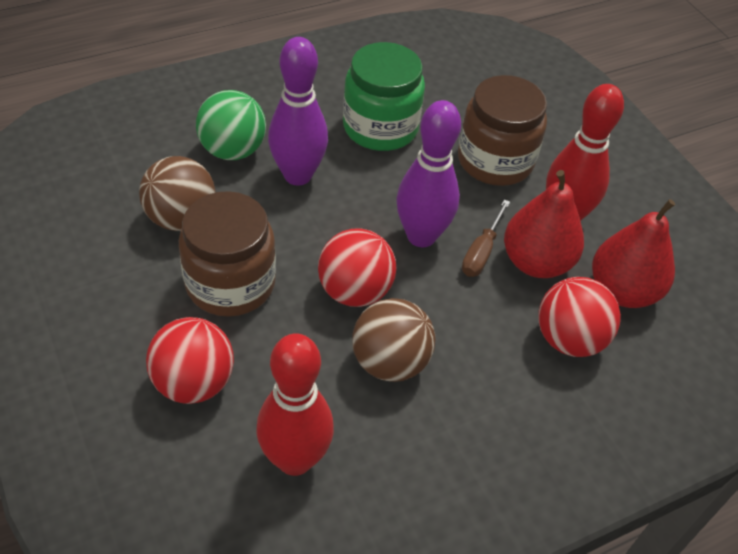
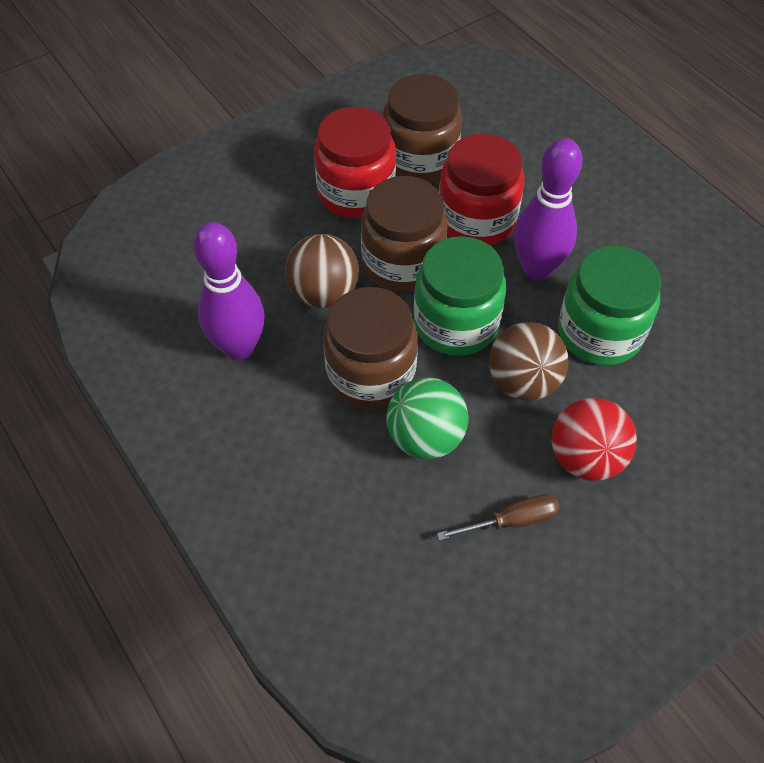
brown jar: [179,191,276,317] [458,75,547,186] = 2 -> [323,287,418,409] [361,176,448,292] [383,74,462,183] = 3
green jar: [343,42,425,151] = 1 -> [414,236,506,356] [558,246,661,366] = 2
red ball: [146,317,234,404] [318,229,396,307] [539,277,621,357] = 3 -> [551,398,637,481] = 1
red bowling pin: [256,333,334,476] [546,84,624,221] = 2 -> none = 0
red jar: none = 0 -> [314,107,396,218] [439,134,524,246] = 2
red pear: [504,170,584,278] [592,199,675,308] = 2 -> none = 0

